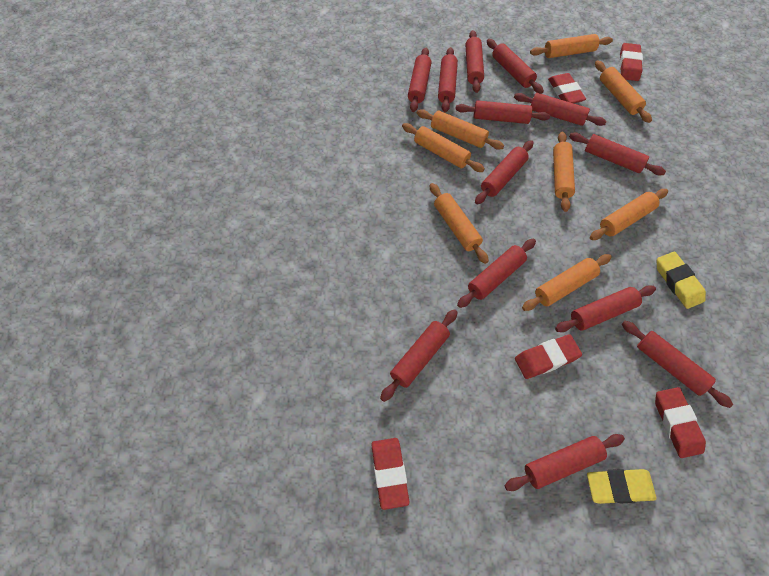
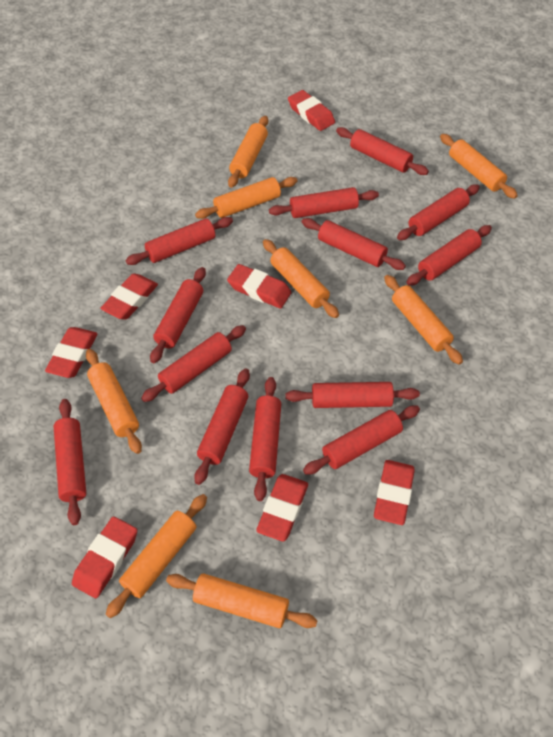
red eraser: [371,438,410,510] [515,334,582,379] [548,73,586,103] [620,43,643,81] [655,387,706,458] = 5 -> [45,327,97,378] [72,516,137,598] [101,273,158,320] [227,264,292,309] [256,474,308,542] [288,90,335,131] [374,460,415,525] = 7
yellow eraser: [587,469,657,504] [657,252,706,309] = 2 -> none = 0

